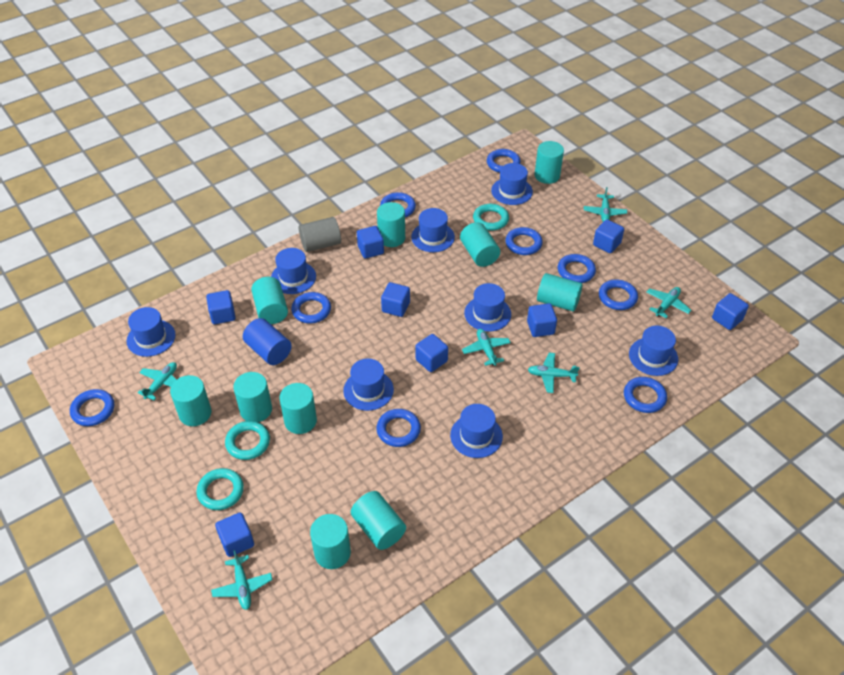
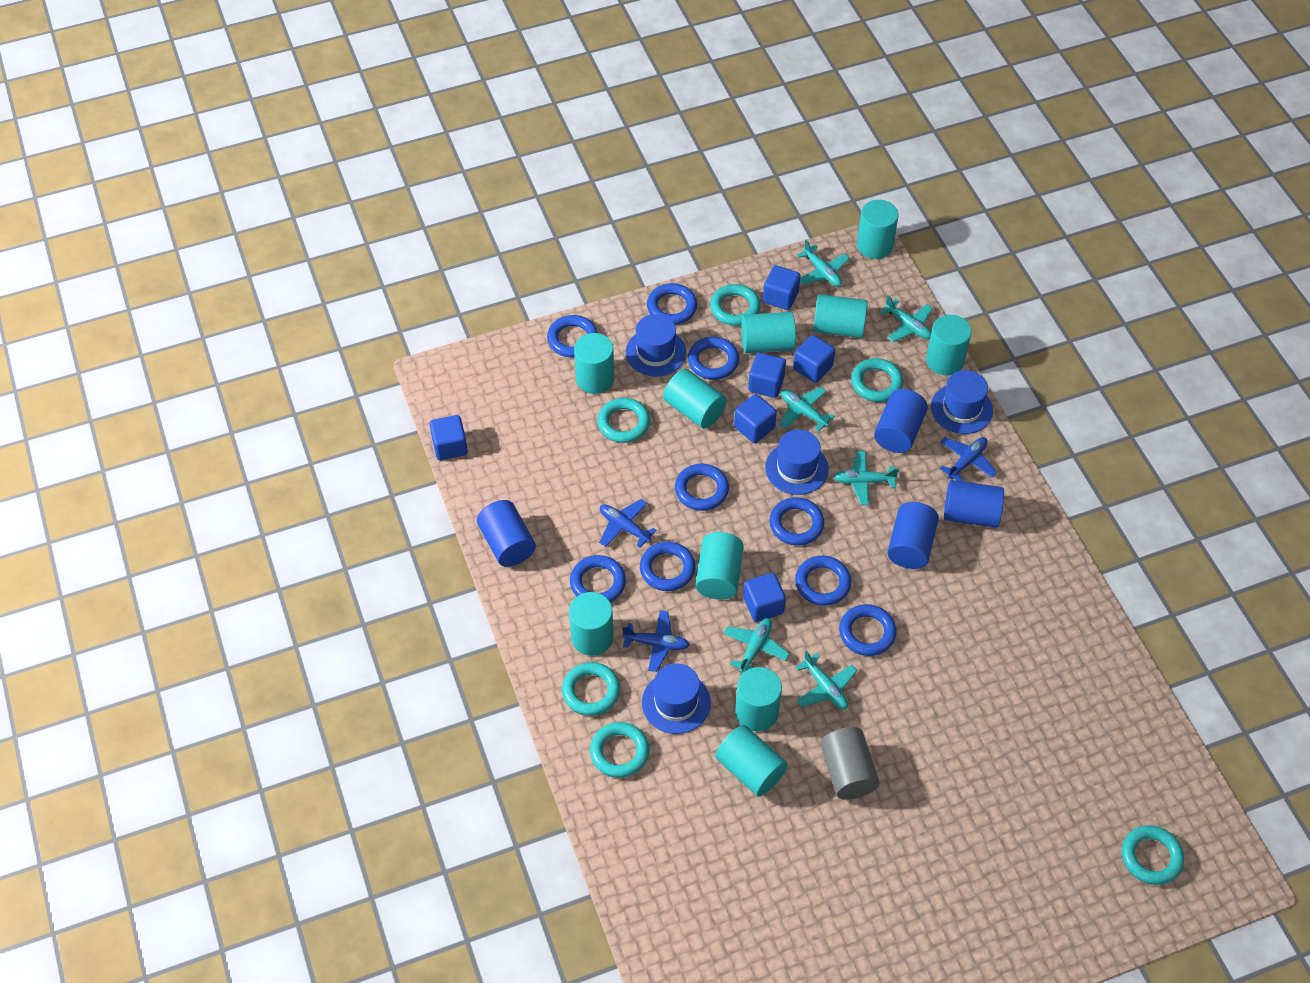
blue cube: [206,290,236,324] [215,513,254,557] [357,226,384,259] [381,282,410,317] [415,334,448,372] [527,303,557,337] [593,220,624,253] [712,293,749,330] = 8 -> [429,415,468,460] [734,394,777,443] [743,573,786,622] [748,353,786,398] [763,265,801,310] [793,335,835,383] = 6
blue cylinder: [243,318,292,365] = 1 -> [477,500,536,567] [874,389,928,453] [887,502,939,569] [944,480,1004,528] = 4
blue hat: [127,307,176,357] [271,248,316,294] [343,359,394,411] [411,208,455,252] [450,404,503,458] [464,283,511,332] [491,163,533,205] [629,325,678,376] = 8 -> [626,314,686,377] [642,663,711,734] [765,430,829,495] [931,370,993,434] = 4
blue plane: none = 0 -> [599,499,657,548] [622,610,689,672] [940,437,997,481] = 3
turquoise ring: [196,468,244,510] [225,421,270,460] [473,204,509,230] = 3 -> [562,662,620,716] [590,722,650,778] [597,398,650,443] [710,284,761,326] [851,358,903,402] [1122,825,1184,885] = 6

